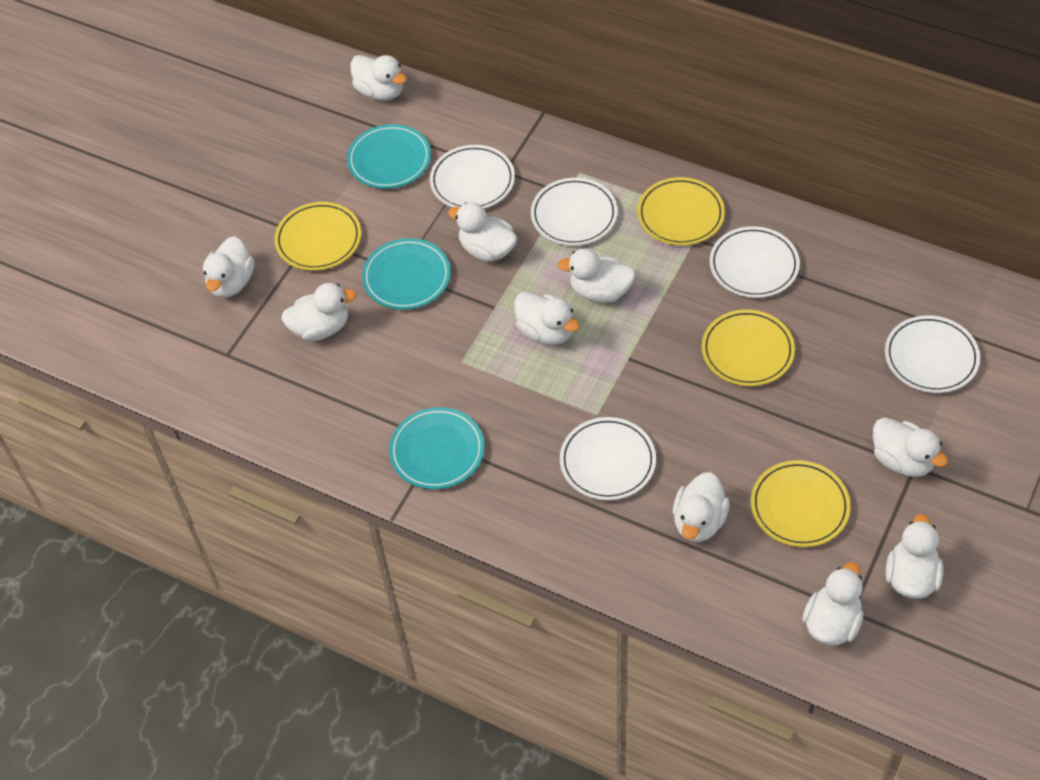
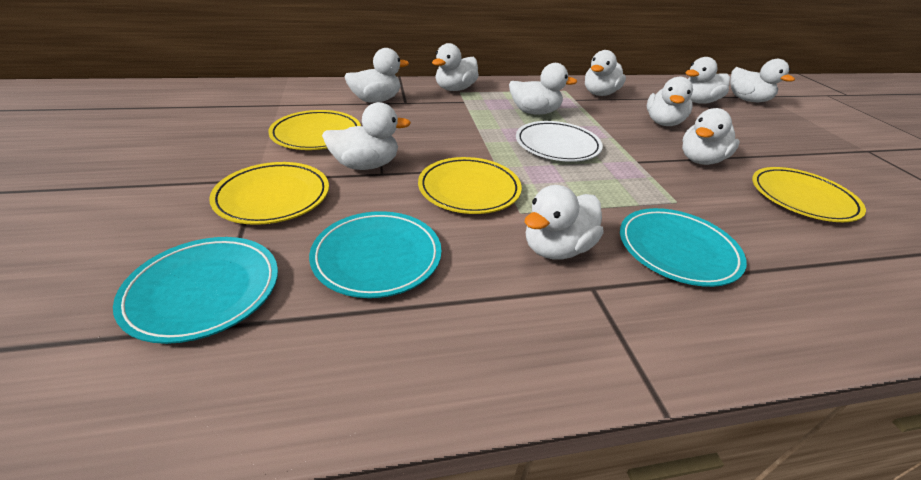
white plate: [430,145,515,209] [531,178,618,246] [560,417,656,500] [710,226,800,298] [885,315,980,393] = 5 -> [516,121,603,162] = 1

